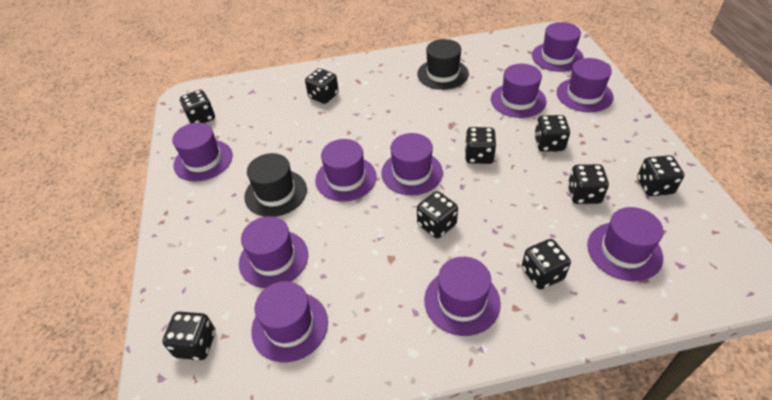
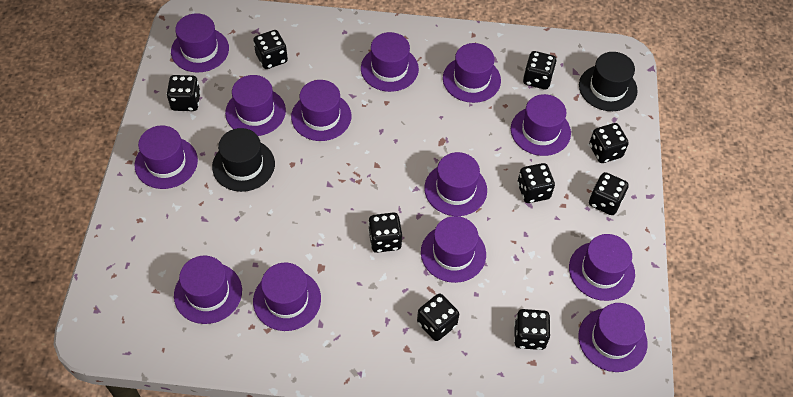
purple hat: [172,123,233,182] [239,216,308,288] [251,281,328,362] [315,139,377,201] [381,133,443,195] [424,257,501,336] [491,64,547,118] [532,22,584,72] [557,58,614,112] [587,207,663,281] = 10 -> [135,126,198,189] [171,13,229,73] [174,256,242,324] [225,75,286,136] [253,263,321,331] [291,80,351,141] [361,32,419,92] [421,216,486,283] [424,152,487,216] [443,43,501,103] [511,94,571,156] [569,234,635,301] [578,303,647,372] = 13

